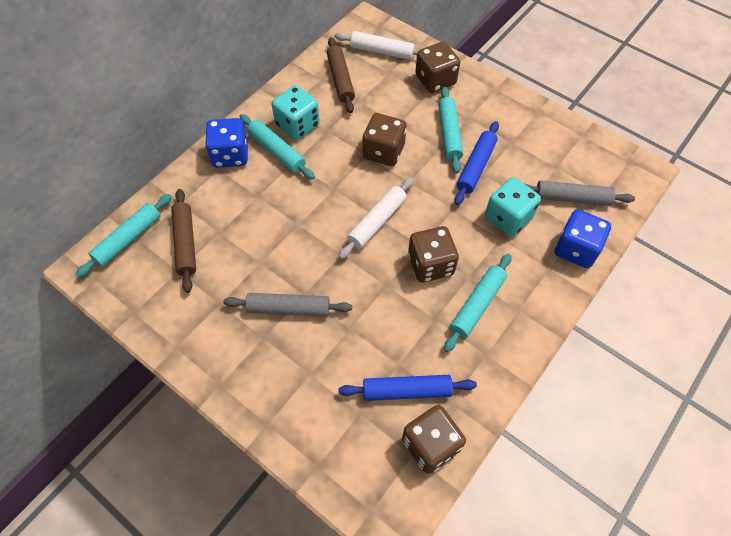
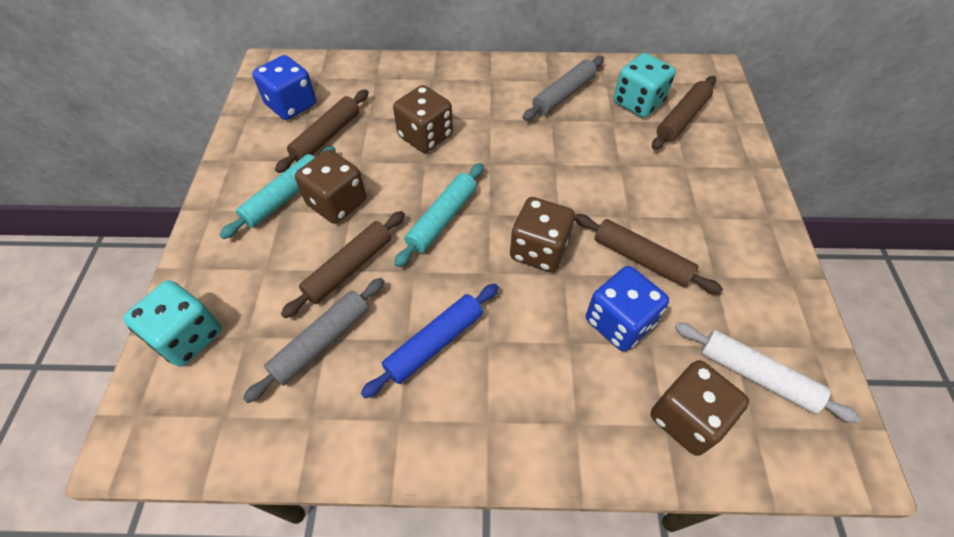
blue rolling pin: [339,375,477,401] [455,121,499,205] = 2 -> [361,284,499,398] = 1
brown rolling pin: [171,189,196,293] [327,37,355,113] = 2 -> [275,90,369,173] [281,211,405,318] [575,214,723,294] [652,76,716,150] = 4
turquoise rolling pin: [75,194,172,277] [239,114,315,180] [438,87,463,173] [444,254,512,352] = 4 -> [220,146,336,239] [394,163,484,267] = 2
white rolling pin: [334,31,418,60] [338,177,414,259] = 2 -> [675,323,861,423] = 1

